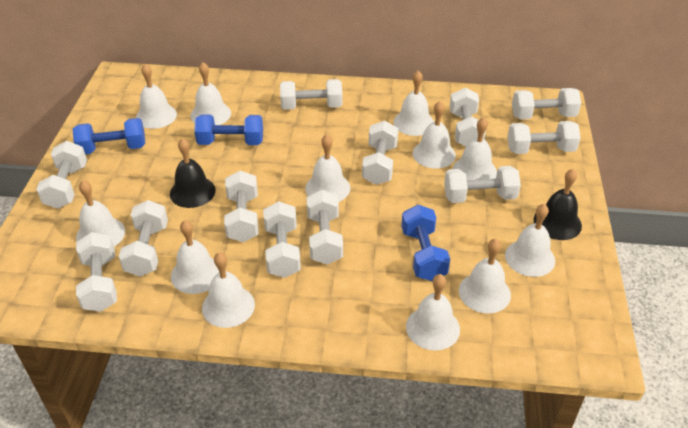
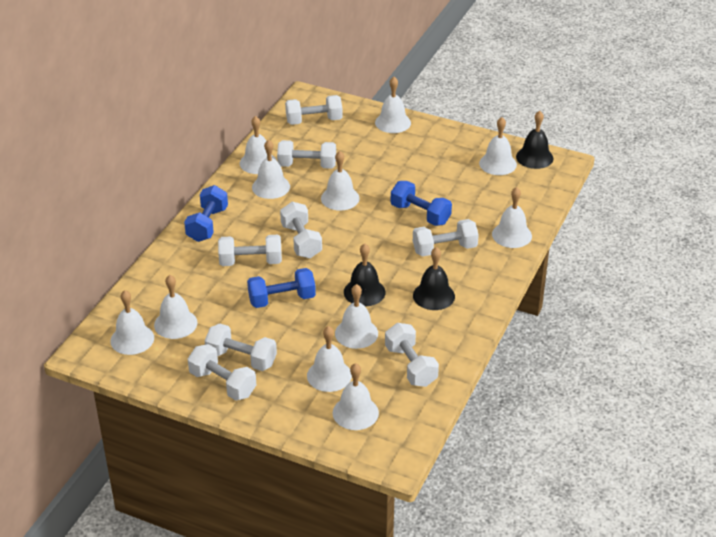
black bell: [170,138,216,208] [534,169,582,240] = 2 -> [344,243,386,306] [413,247,455,310] [516,111,554,169] = 3
white bell: [76,180,125,247] [136,64,177,129] [171,220,219,294] [191,62,231,125] [202,252,255,328] [305,134,350,202] [393,70,434,136] [406,274,460,351] [413,101,456,168] [453,117,497,180] [459,239,511,313] [505,204,555,277] = 12 -> [110,290,154,355] [154,275,197,339] [240,116,277,174] [252,140,290,199] [307,326,352,392] [321,151,360,211] [333,363,379,430] [335,284,378,349] [375,77,411,133] [479,117,517,175] [492,187,532,248] = 11
white dumbbell: [36,141,87,209] [76,232,117,312] [119,200,168,277] [224,170,259,242] [263,201,301,278] [280,79,342,110] [306,190,343,264] [362,120,398,185] [444,166,521,203] [449,88,486,146] [507,121,581,154] [512,88,581,119] = 12 -> [188,344,256,401] [205,324,277,371] [218,235,282,266] [277,140,336,169] [280,202,322,258] [285,95,343,125] [385,323,439,387] [413,219,479,257] = 8

